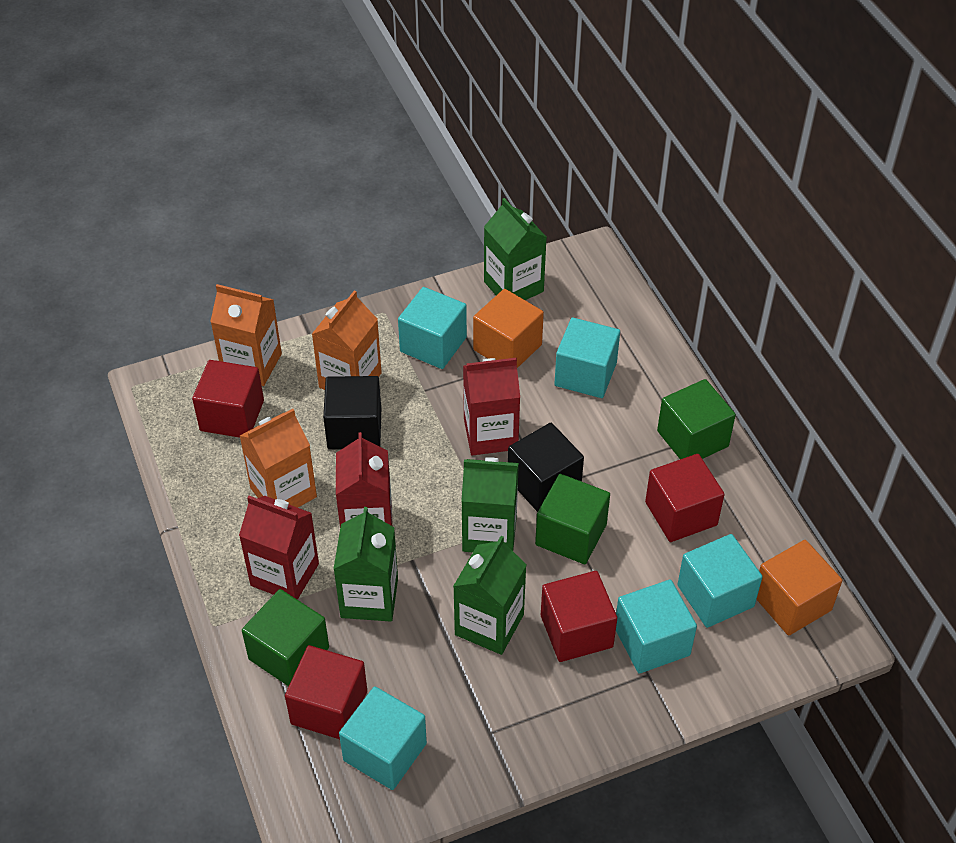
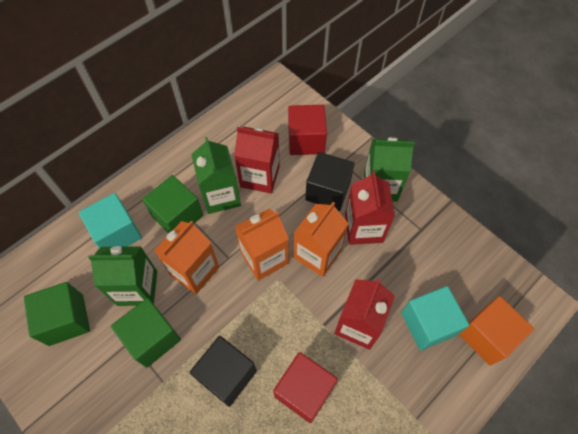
green carton: [334,507,398,622] [453,536,526,655] [461,457,519,552] [484,198,547,300] = 4 -> [88,246,157,306] [191,137,241,214] [364,137,415,202] = 3
orange cube: [473,289,544,368] [756,540,842,636] = 2 -> [459,296,534,366] = 1
red cube: [192,360,264,438] [285,645,367,739] [541,571,617,662] [645,454,725,542] = 4 -> [273,352,338,423] [288,105,327,155] = 2
turquoise cube: [339,686,427,790] [398,287,467,369] [554,318,620,398] [616,580,697,674] [677,534,763,628] = 5 -> [79,193,142,248] [401,286,469,351] = 2

